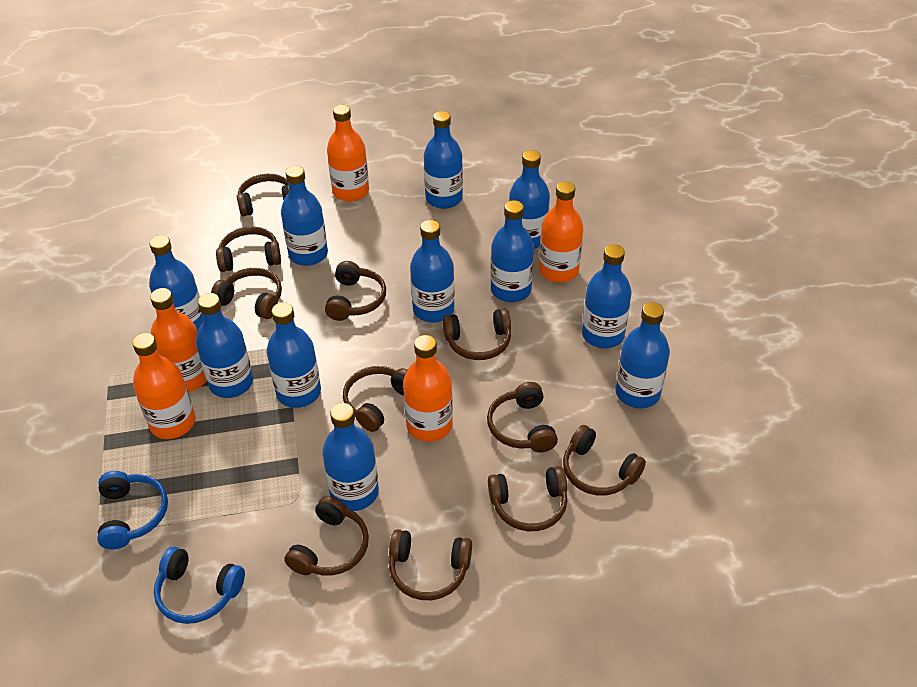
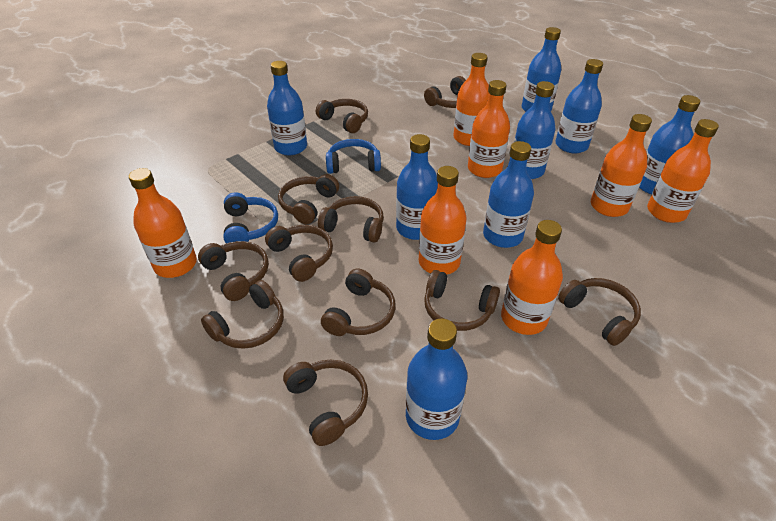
blue bottle: [149,235,204,331] [196,293,253,398] [267,302,321,408] [281,166,328,266] [322,403,379,511] [410,220,455,322] [424,111,463,209] [490,200,534,302] [509,150,550,249] [582,244,632,348] [615,302,670,408] = 11 -> [267,61,307,155] [396,134,438,240] [406,318,468,440] [483,141,534,248] [514,81,555,179] [522,27,561,112] [556,59,603,153] [639,95,700,194] = 8
orange bottle: [132,333,195,439] [150,288,207,392] [327,105,369,202] [403,335,453,442] [539,181,584,283] = 5 -> [129,168,197,278] [419,166,467,275] [454,53,489,146] [468,80,510,178] [501,220,563,335] [591,114,652,217] [647,119,719,223] = 7

